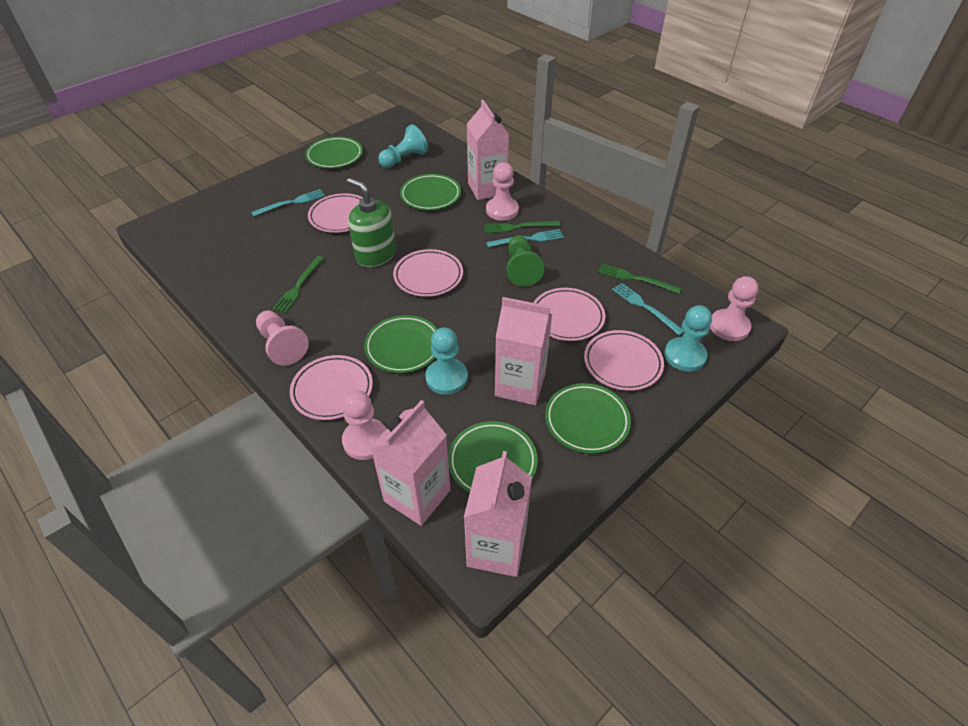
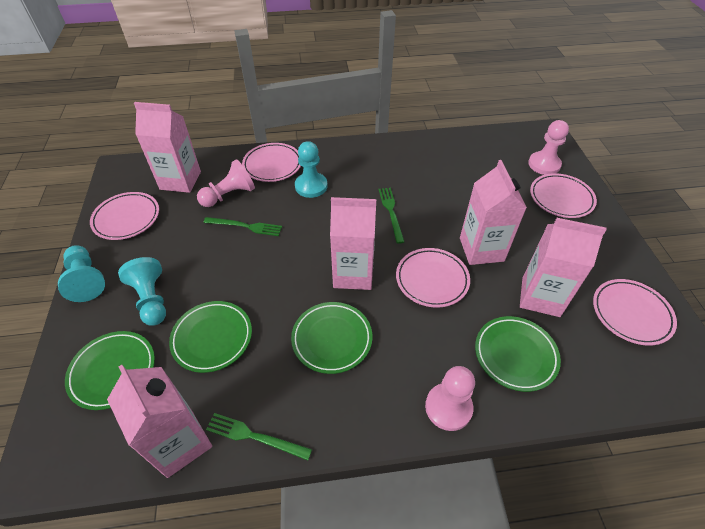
green pawn: [507,235,544,287] = 1 -> none = 0
green plate: [305,137,363,168] [364,315,437,373] [400,174,461,210] [448,421,538,493] [545,383,631,454] = 5 -> [65,331,155,410] [169,301,252,373] [291,302,373,374] [475,316,561,392] = 4
green soap dispenser: [347,178,396,267] = 1 -> none = 0
pink carton: [370,400,450,526] [464,451,532,577] [467,100,509,200] [495,297,552,405] = 4 -> [107,365,212,478] [134,102,201,193] [330,197,376,290] [460,160,527,265] [520,218,607,317] = 5
pink pawn: [256,311,309,366] [342,390,387,460] [486,162,519,221] [710,276,759,341] = 4 -> [197,159,255,207] [425,366,475,431] [528,120,569,175] = 3
turquoise fork: [251,189,325,216] [486,229,564,247] [612,283,684,335] = 3 -> none = 0

